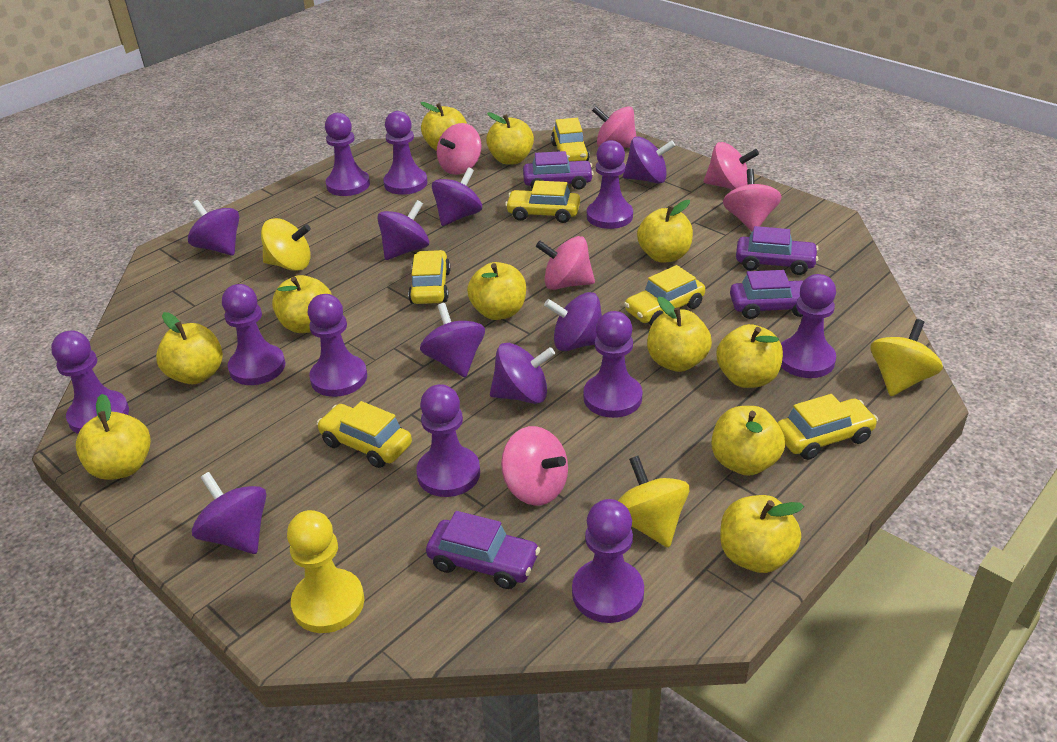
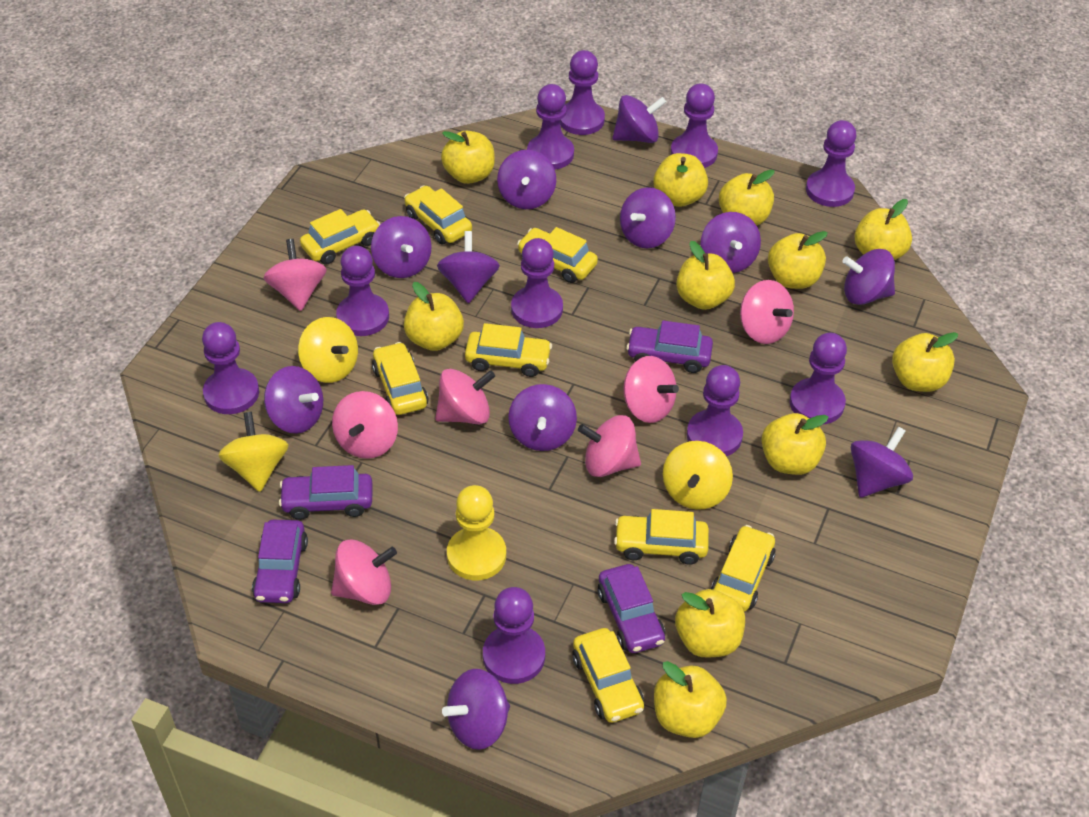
pink spinning top: [437,123,481,175] [501,426,568,506] [536,236,595,290] [592,106,637,148] [704,142,759,190] [723,169,782,231] = 6 -> [264,239,327,311] [331,540,397,605] [332,391,398,459] [435,369,495,424] [578,415,641,477] [624,356,679,423] [740,280,794,344] = 7
purple spinning top: [188,200,239,256] [192,472,266,554] [377,200,429,260] [420,303,485,377] [432,167,482,226] [490,343,555,404] [544,292,602,351] [623,137,675,184] = 8 -> [264,366,323,434] [371,216,432,278] [437,231,500,303] [442,669,510,750] [497,150,556,209] [508,384,577,451] [612,95,666,143] [620,187,676,248] [701,212,761,273] [843,249,895,305] [851,426,913,498] = 11
yellow car: [317,401,412,468] [408,250,451,304] [505,181,580,223] [551,118,590,161] [624,265,705,325] [777,394,878,460] = 6 -> [300,209,381,265] [372,342,428,415] [404,186,472,244] [465,323,552,377] [517,227,598,283] [572,628,644,723] [614,509,709,565] [711,525,776,612] = 8

